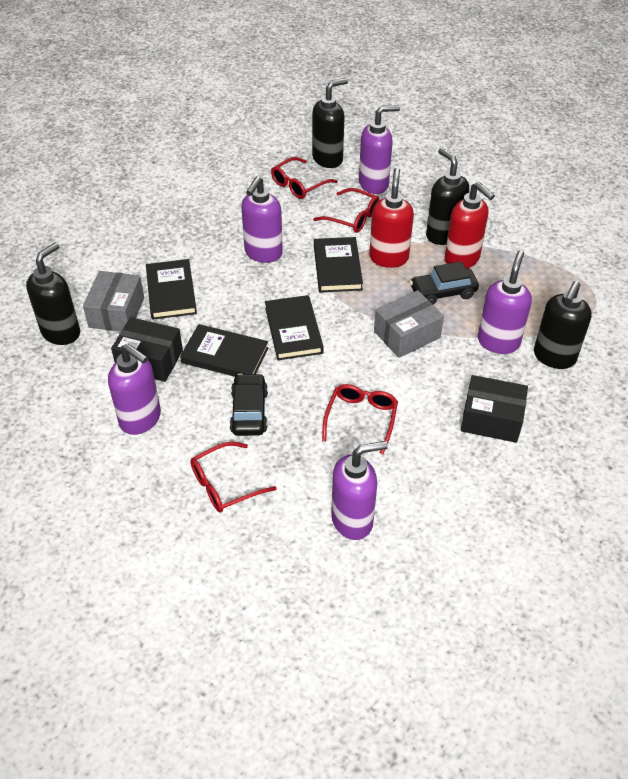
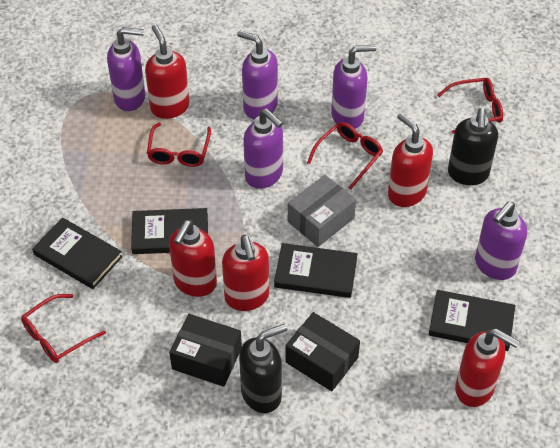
black car: [229,373,268,436] [410,261,479,304] = 2 -> none = 0
black soap dispenser: [26,242,80,345] [312,78,348,168] [426,148,469,245] [534,281,592,369] = 4 -> [239,324,287,413] [448,108,498,185] = 2
grey box: [83,271,144,332] [374,290,444,358] = 2 -> [288,175,356,247] = 1
red soap dispenser: [369,168,414,268] [445,182,495,268] = 2 -> [145,25,189,119] [169,220,217,297] [222,235,269,311] [388,113,433,207] [455,329,520,407] = 5

